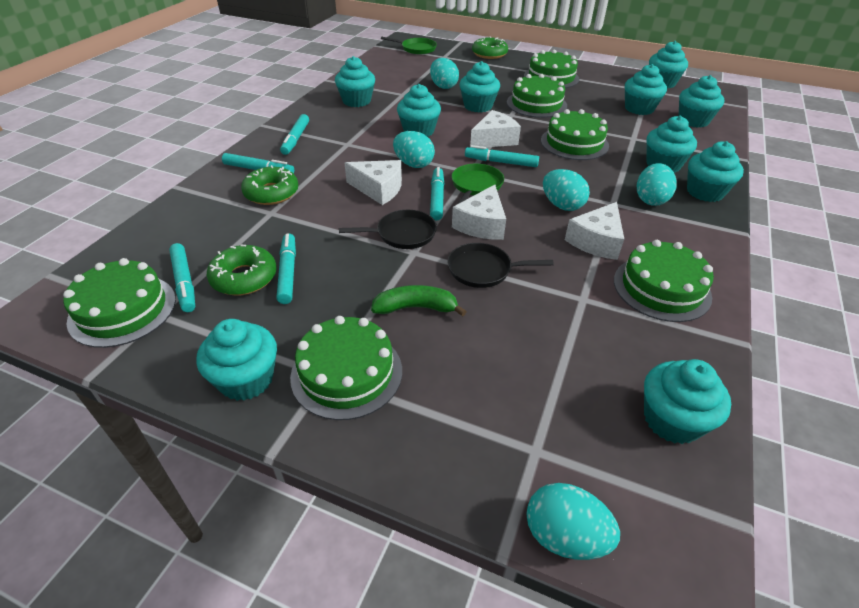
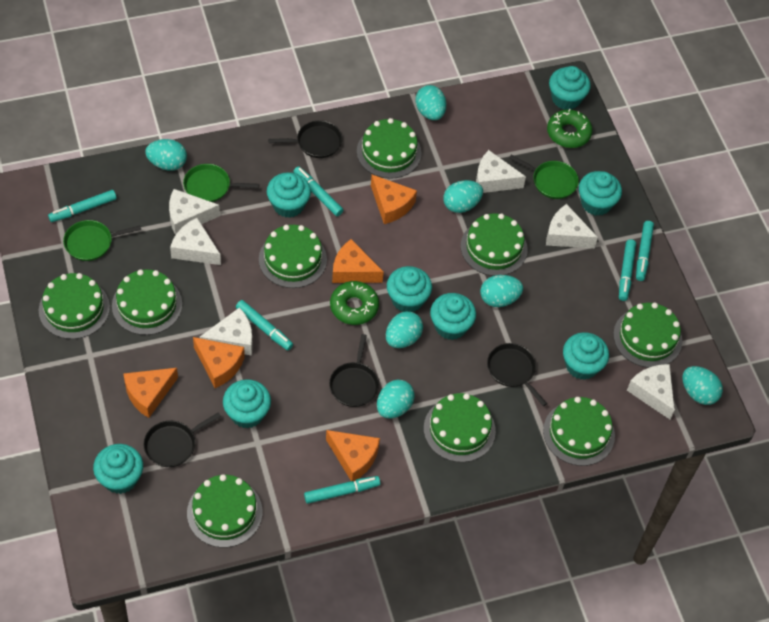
black pan: [339,210,437,249] [447,243,554,288] = 2 -> [143,412,221,467] [268,121,342,158] [329,334,379,407] [487,343,547,406] = 4
green banana: [371,285,467,316] = 1 -> none = 0
green cake: [63,258,176,348] [290,316,402,420] [507,74,567,118] [524,49,580,88] [541,109,609,160] [614,240,714,322] = 6 -> [39,273,110,339] [112,269,182,335] [187,474,262,548] [259,225,327,288] [357,118,422,179] [424,393,496,462] [461,213,528,276] [543,397,615,466] [613,303,682,368] = 9
green donut: [207,245,277,295] [241,165,298,205] [472,36,508,59] = 3 -> [330,281,379,325] [547,108,593,148] = 2
green pan: [381,37,437,54] [451,164,504,204] = 2 -> [63,220,141,261] [183,164,259,202] [509,155,579,199] = 3
orange cheese: none = 0 -> [123,368,178,418] [193,337,245,388] [326,430,380,481] [332,239,384,283] [371,175,417,224] = 5
turquoise cupcake: [196,319,277,401] [335,56,375,107] [397,84,441,137] [459,61,500,113] [625,64,667,115] [644,359,731,444] [647,116,697,173] [649,41,688,88] [679,75,724,128] [687,141,744,202] = 10 -> [93,444,143,494] [223,379,271,428] [267,172,311,218] [387,266,432,312] [430,293,476,340] [549,66,591,110] [563,332,609,380] [579,171,622,216] = 8
turquoise egg: [393,131,435,168] [430,58,459,89] [526,483,620,560] [543,169,590,211] [637,163,677,206] = 5 -> [145,139,187,171] [377,380,415,418] [386,311,423,348] [415,85,446,120] [443,180,483,213] [480,275,523,307] [682,366,723,405] = 7
white cheese: [345,160,402,205] [452,185,506,240] [470,110,521,147] [565,202,624,260] = 4 -> [169,189,220,235] [170,218,221,265] [200,307,253,356] [476,150,526,193] [546,204,598,248] [627,364,675,419] = 6

